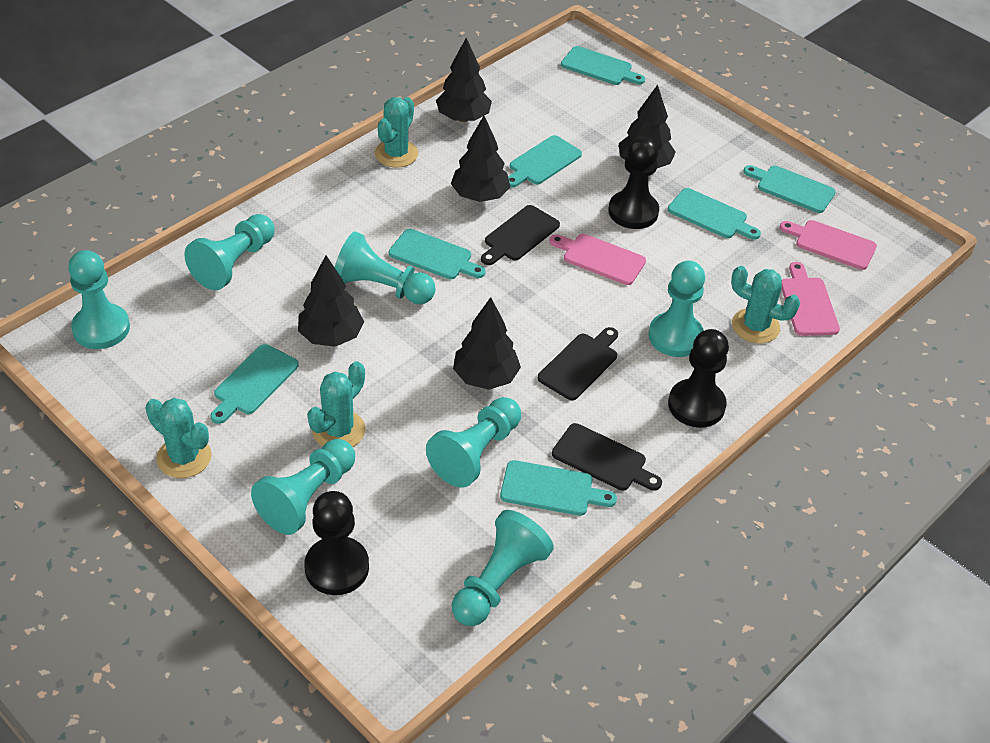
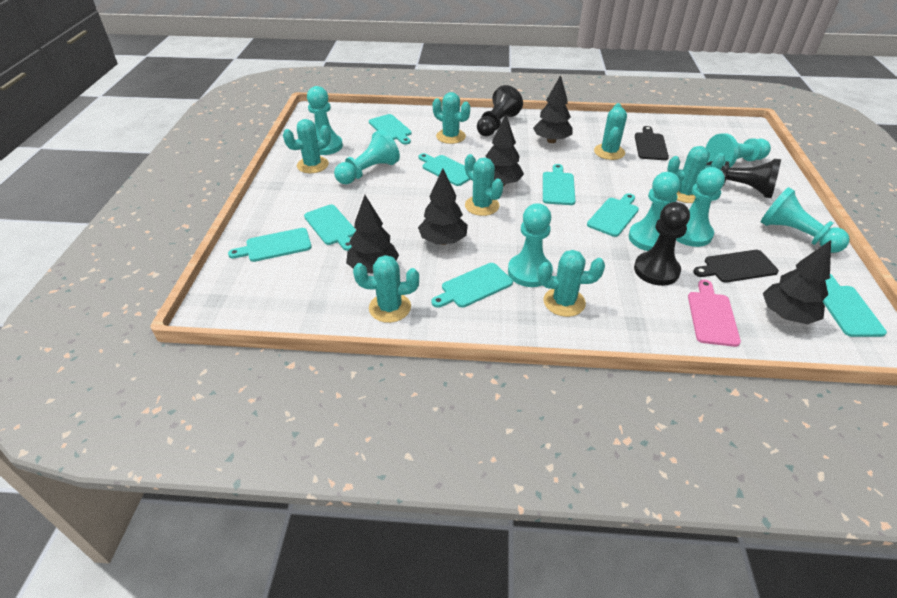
black cutting board: [481,205,560,265] [538,327,618,400] [552,423,662,491] = 3 -> [635,126,669,160] [693,250,779,283] = 2
pink cutting board: [549,234,646,285] [779,220,877,270] [781,262,840,336] = 3 -> [688,280,741,347] = 1
turquoise cactus: [146,398,212,478] [307,361,365,447] [375,97,418,168] [731,266,800,344] = 4 -> [283,119,331,173] [353,255,419,323] [433,92,470,144] [465,154,503,216] [538,250,605,317] [594,103,627,160] [667,146,725,203] = 7
turquoise cutting board: [210,344,299,424] [389,229,486,279] [500,460,617,516] [508,135,582,188] [561,46,645,85] [668,188,761,240] [743,165,836,213] = 7 -> [228,228,312,262] [304,205,356,251] [369,114,412,145] [419,153,471,186] [431,263,513,308] [543,164,575,205] [587,193,639,237] [823,274,887,337] = 8

